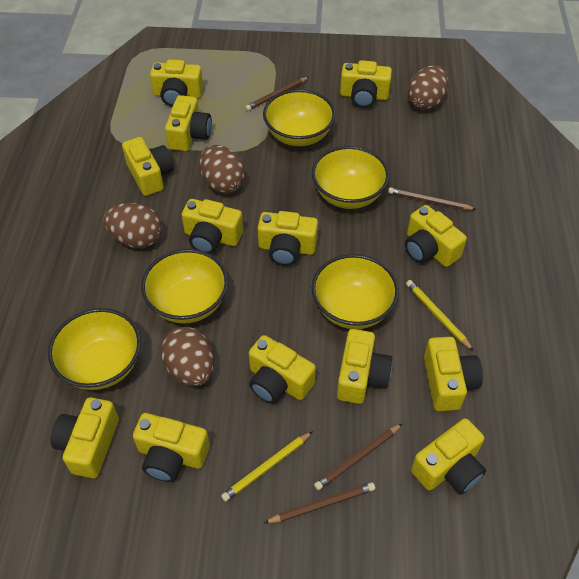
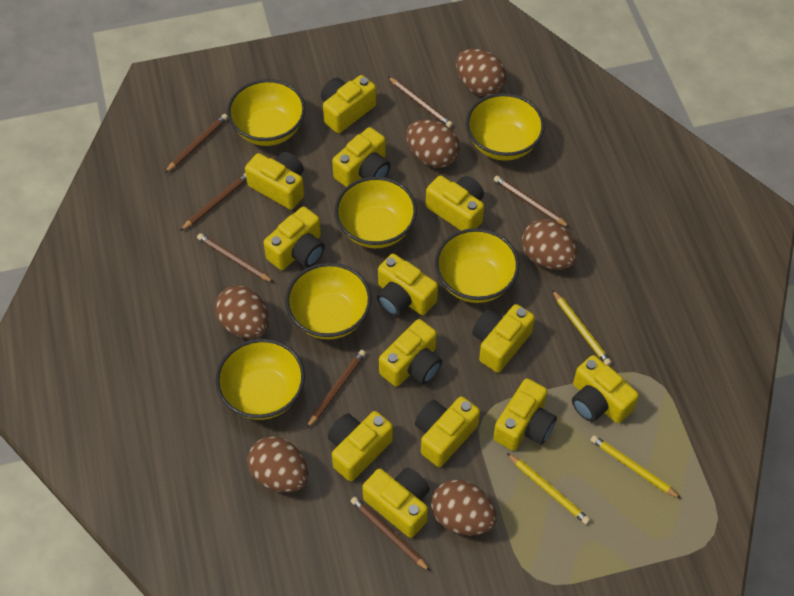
brown egg: [103,203,162,249] [160,327,214,386] [199,145,245,194] [408,65,449,110] = 4 -> [215,285,269,339] [248,437,309,492] [406,120,460,168] [431,480,497,536] [456,49,506,97] [522,219,577,270] = 6
brown pencil: [245,77,309,111] [264,482,375,523] [314,424,402,490] [388,187,476,210] = 4 -> [165,114,228,173] [180,173,247,231] [197,233,274,283] [306,350,366,429] [351,497,431,572] [388,77,453,128] [494,175,569,227] = 7
yellow bowl: [48,308,141,390] [141,249,228,324] [263,89,335,146] [312,146,389,209] [312,254,399,329] = 5 -> [216,339,305,420] [227,79,306,146] [285,263,372,339] [335,177,417,248] [435,228,519,303] [466,93,545,161] = 6
yellow pencil: [221,431,313,502] [406,280,474,351] = 2 -> [507,453,590,524] [552,290,612,366] [591,435,681,499] = 3

